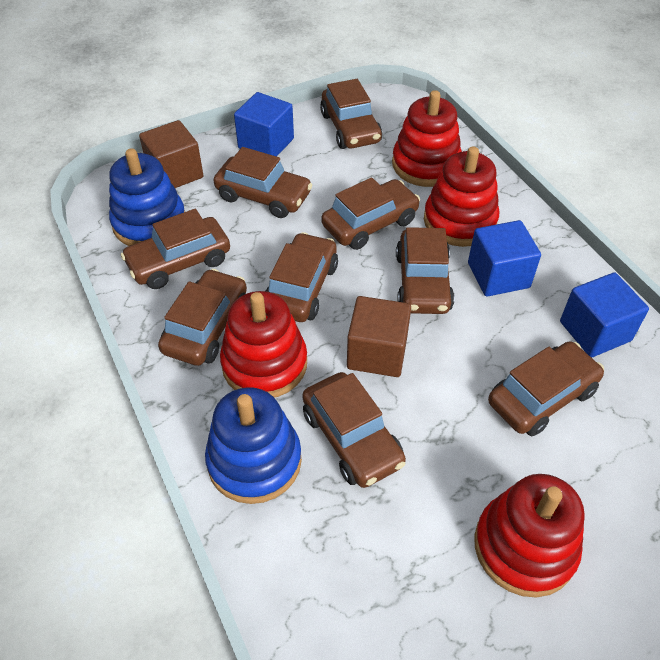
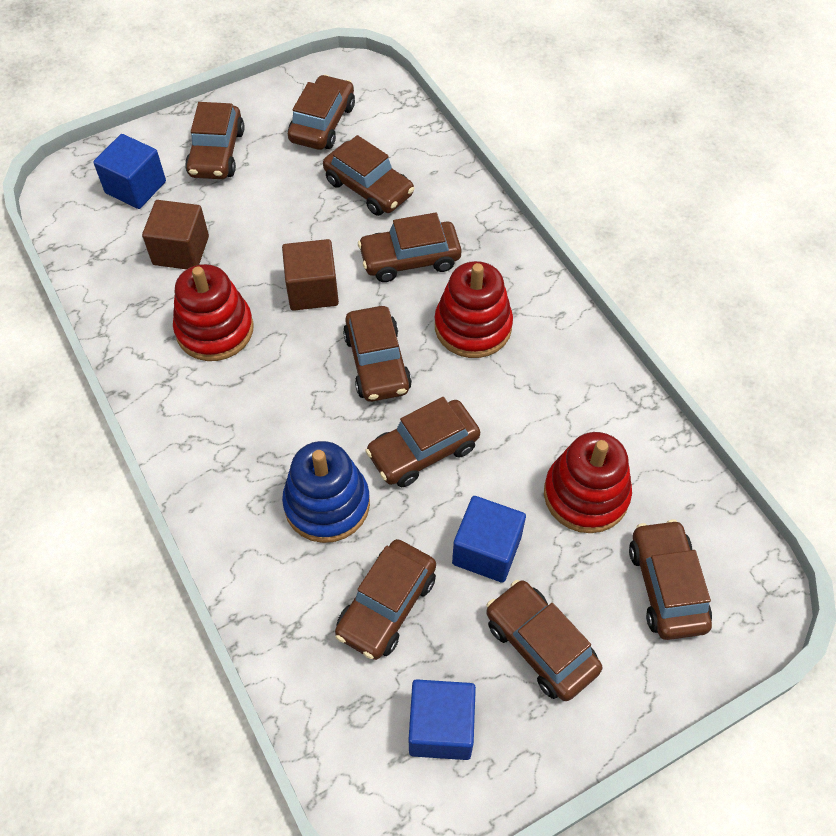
blue stacking toy: [109,148,185,246] [205,387,302,504] = 2 -> [282,441,370,543] = 1
red stacking toy: [220,291,307,398] [392,90,462,187] [424,147,499,247] [474,474,585,598] = 4 -> [173,264,254,361] [435,261,513,358] [544,432,632,533] = 3

